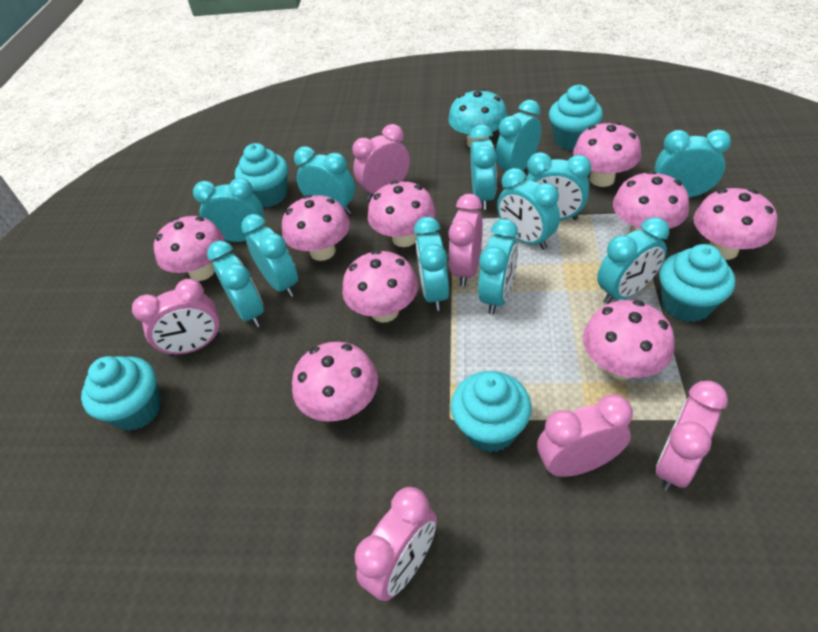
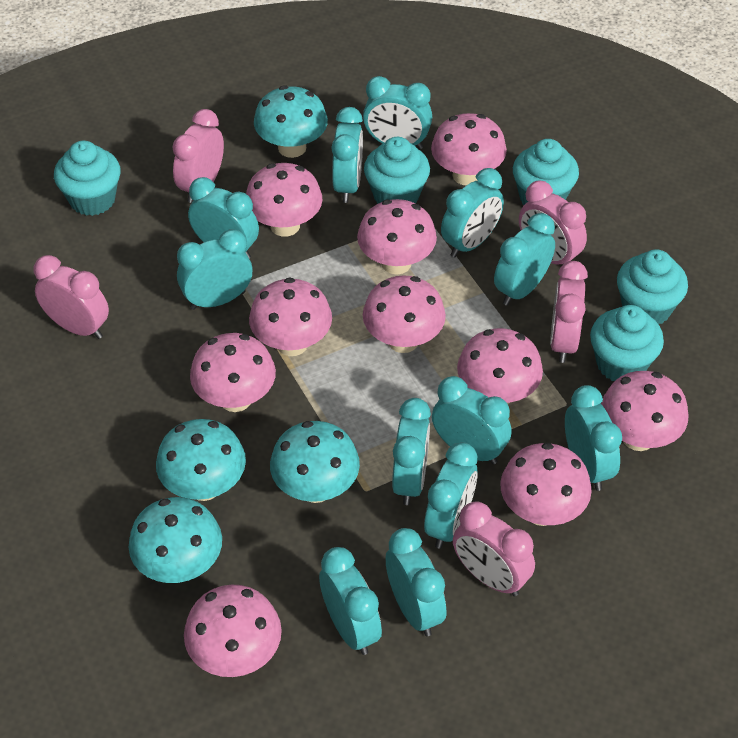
pink clock: [132,279,221,357] [352,124,410,200] [355,487,437,601] [448,194,483,286] [537,394,633,477] [656,381,728,491] = 6 -> [34,255,109,339] [172,109,224,203] [453,501,535,596] [519,181,587,264] [550,261,588,363] = 5
pink mushroom: [154,216,225,281] [282,195,350,261] [292,342,378,422] [342,250,418,323] [368,181,436,247] [573,122,641,187] [583,300,674,380] [613,171,689,233] [694,188,777,260] = 9 -> [184,585,282,677] [190,333,276,412] [246,163,322,237] [249,278,332,356] [357,199,437,274] [363,275,446,353] [431,113,507,185] [457,328,543,404] [500,443,592,526] [601,371,688,451] = 10
turquoise mushroom: [448,88,508,147] = 1 -> [129,497,222,583] [156,419,246,501] [254,85,328,158] [270,421,360,503] = 4

